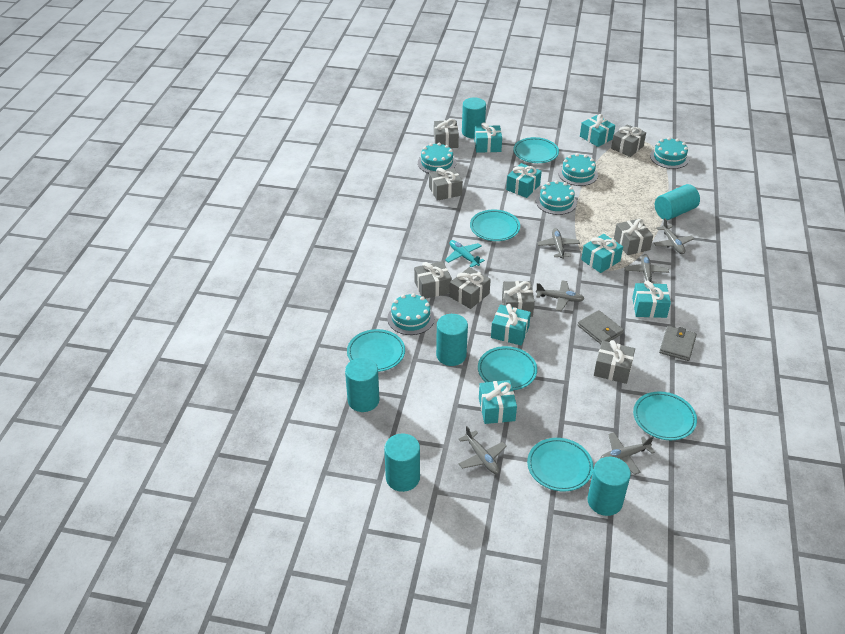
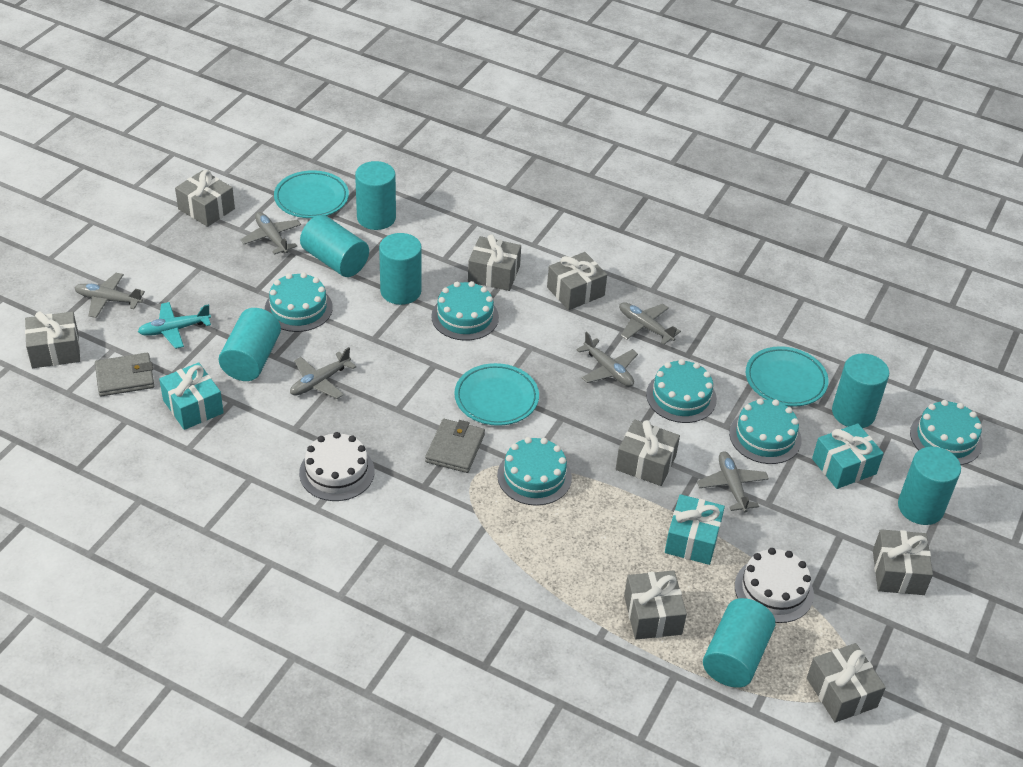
turquoise cake: [387,293,434,335] [418,143,456,173] [536,180,577,215] [558,153,598,186] [650,137,689,169] = 5 -> [265,272,333,332] [431,281,499,341] [497,437,572,506] [646,359,717,423] [729,398,802,464] [910,400,983,465] = 6
turquoise cylinder: [345,358,379,412] [384,433,420,492] [436,314,468,366] [462,97,486,138] [587,457,631,516] [655,184,700,220] = 6 -> [219,308,281,381] [300,215,369,277] [355,161,396,230] [379,233,422,305] [703,598,775,688] [832,353,889,428] [898,446,961,525] = 7
turquoise gift: [474,122,502,153] [479,380,517,424] [491,304,531,346] [506,163,542,198] [580,114,615,147] [581,234,623,273] [632,281,671,318] = 7 -> [159,362,224,430] [665,494,725,565] [812,423,884,489] = 3
turquoise plate: [347,329,405,372] [470,209,520,241] [478,346,537,390] [513,137,559,163] [527,438,593,492] [633,391,697,440] = 6 -> [274,170,349,218] [454,363,539,426] [746,346,829,407] = 3
white cake: none = 0 -> [299,432,375,501] [735,548,814,623] = 2

